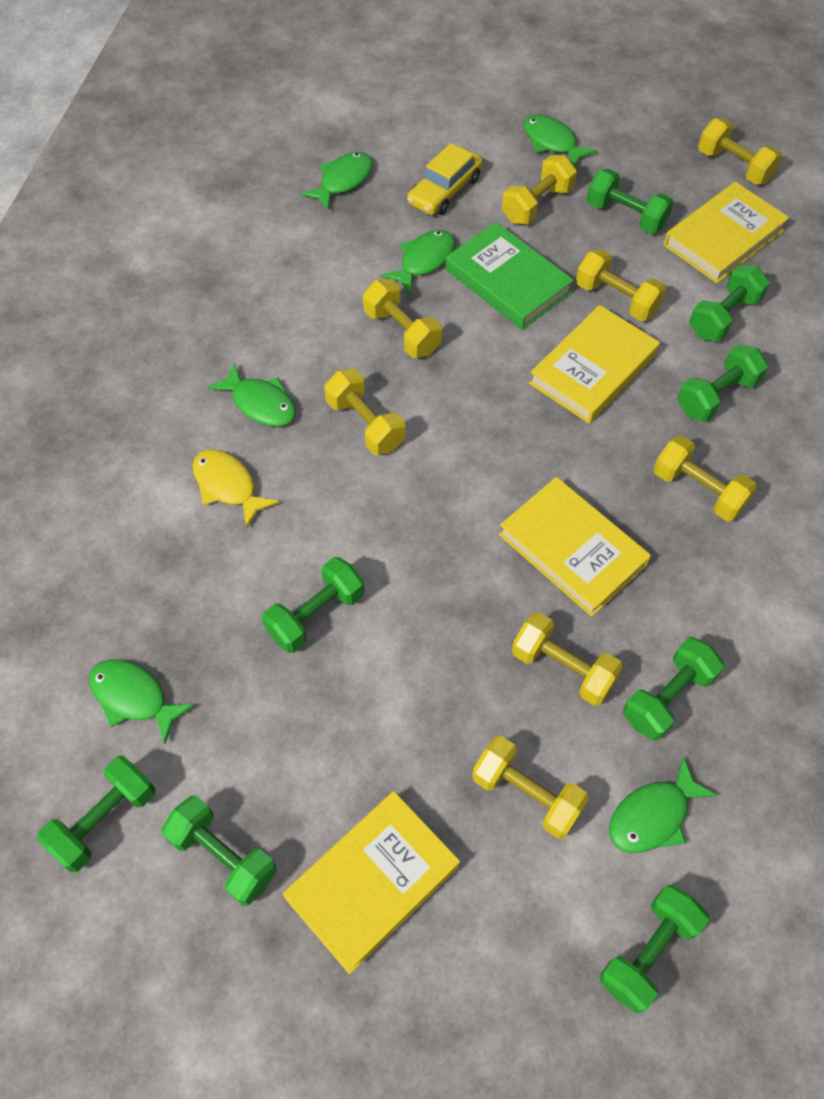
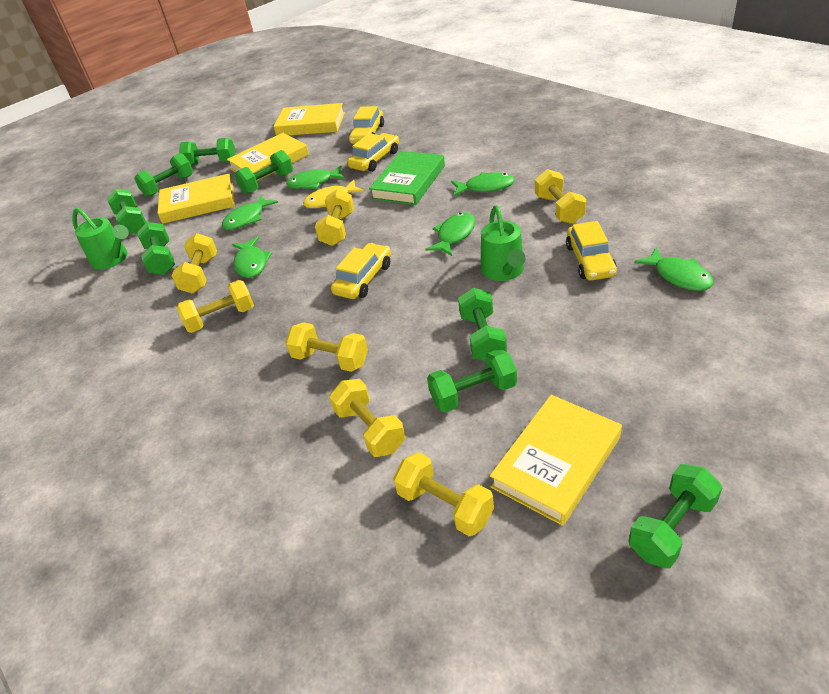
green watering can: none = 0 -> [72,207,129,270] [481,205,525,281] = 2
yellow car: [407,143,483,215] = 1 -> [331,243,391,299] [347,133,399,172] [349,106,384,144] [566,221,617,281] = 4
yellow dumbbell: [324,369,405,455] [363,279,442,358] [472,736,589,839] [502,155,577,224] [512,612,623,706] [576,249,666,321] [654,436,757,521] [698,118,782,185] = 8 -> [171,233,217,294] [177,280,254,333] [285,322,368,372] [315,189,354,246] [329,379,405,457] [393,452,494,536] [535,169,586,224] = 7

